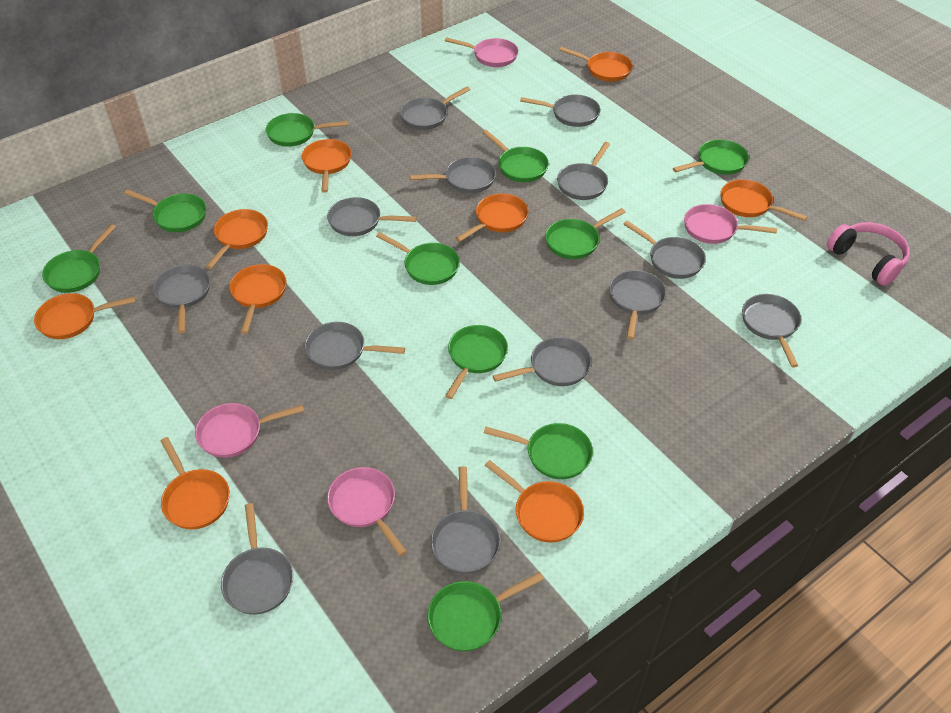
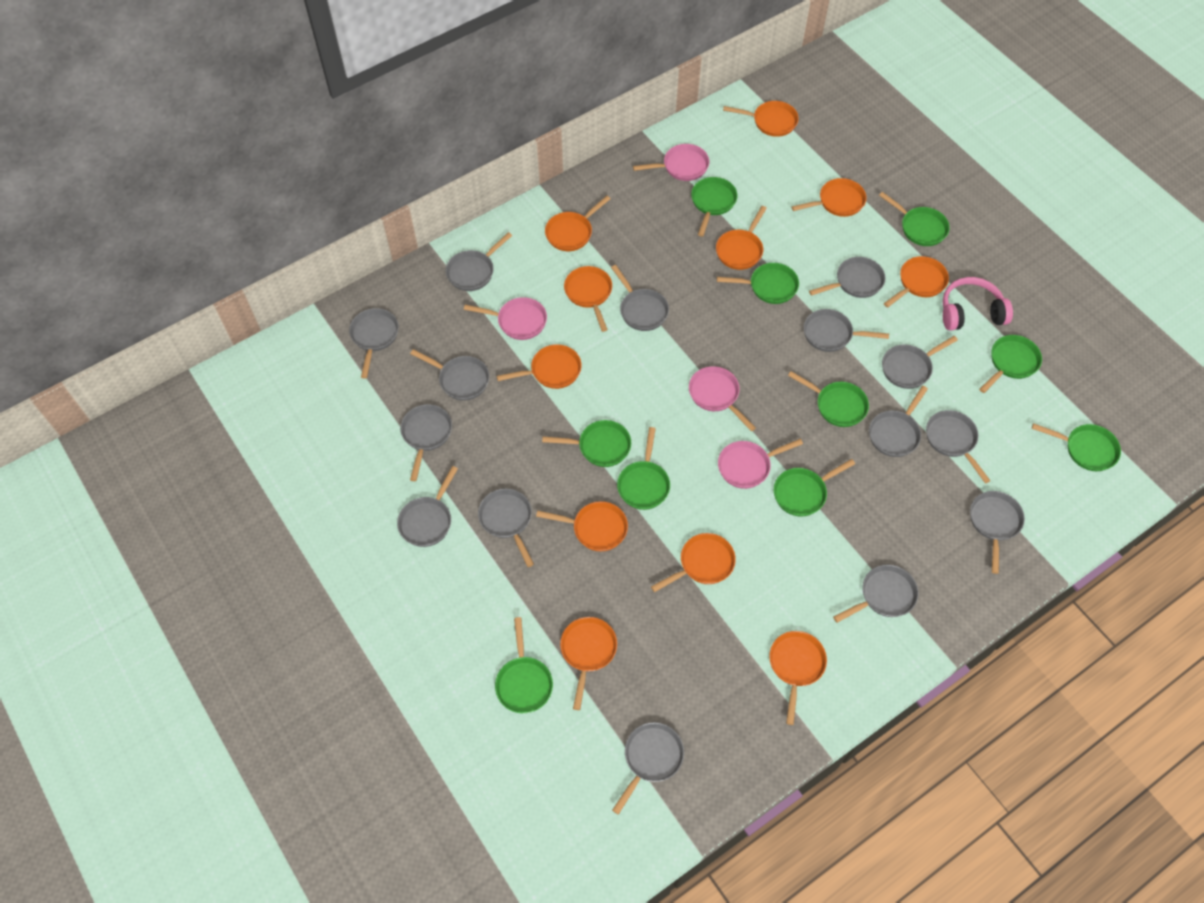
grey pan: [153,265,210,333] [221,503,294,615] [305,322,405,370] [327,197,417,236] [400,86,470,130] [410,157,496,193] [431,466,501,574] [493,337,591,386] [520,94,600,127] [557,142,610,200] [609,270,666,340] [623,221,706,279] [742,294,801,368] = 13 -> [349,308,399,379] [397,466,458,547] [400,404,452,481] [410,349,490,401] [446,232,512,291] [478,488,534,567] [611,265,669,331] [612,722,684,815] [804,309,889,352] [809,257,886,298] [833,565,919,623] [869,386,928,457] [882,336,958,389] [926,410,991,483] [970,491,1025,574] = 15
orange pan: [34,293,136,339] [161,437,230,529] [206,209,268,269] [230,264,287,334] [302,139,352,193] [455,194,528,242] [484,460,584,542] [559,47,633,82] [720,179,807,221] = 9 -> [497,344,582,389] [536,501,628,552] [545,196,611,251] [560,617,617,710] [564,266,612,332] [651,533,736,592] [716,206,767,270] [723,101,799,137] [769,631,827,725] [791,178,866,217] [884,256,949,307] = 11

